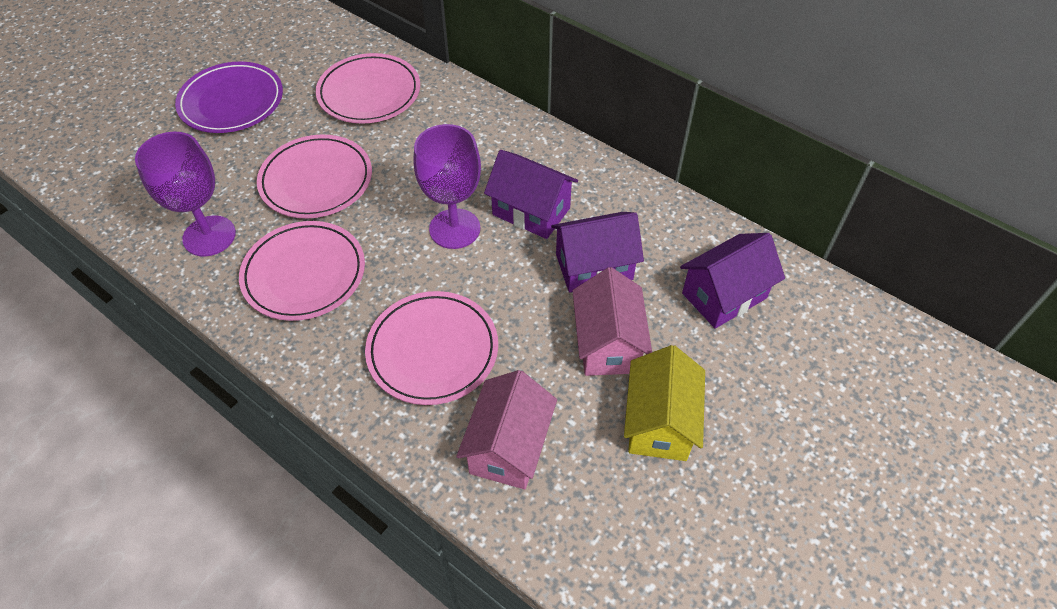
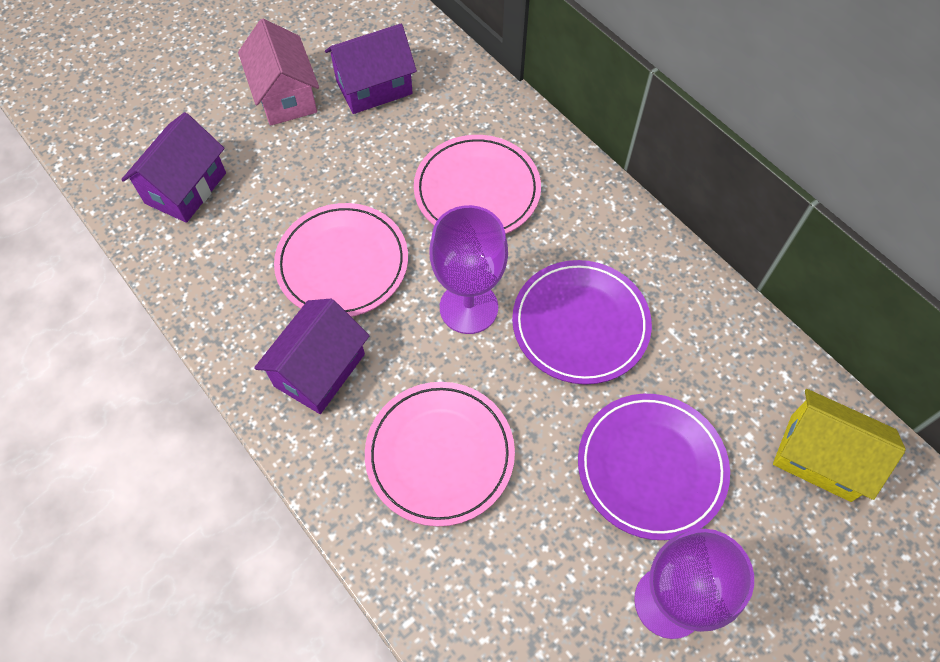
pink house: [456,370,557,489] [573,267,652,376] = 2 -> [238,19,319,126] = 1
pink plate: [239,221,365,321] [257,135,372,218] [316,53,420,124] [365,291,498,405] = 4 -> [274,203,408,317] [365,382,515,527] [414,135,541,234] = 3
purple plate: [175,62,283,133] = 1 -> [512,260,652,384] [578,394,730,540] = 2

